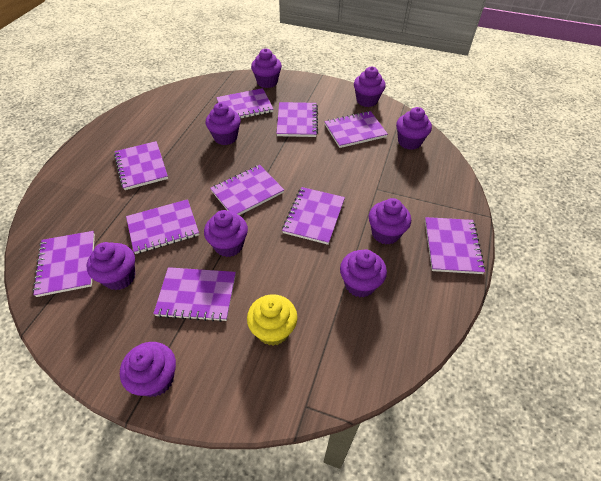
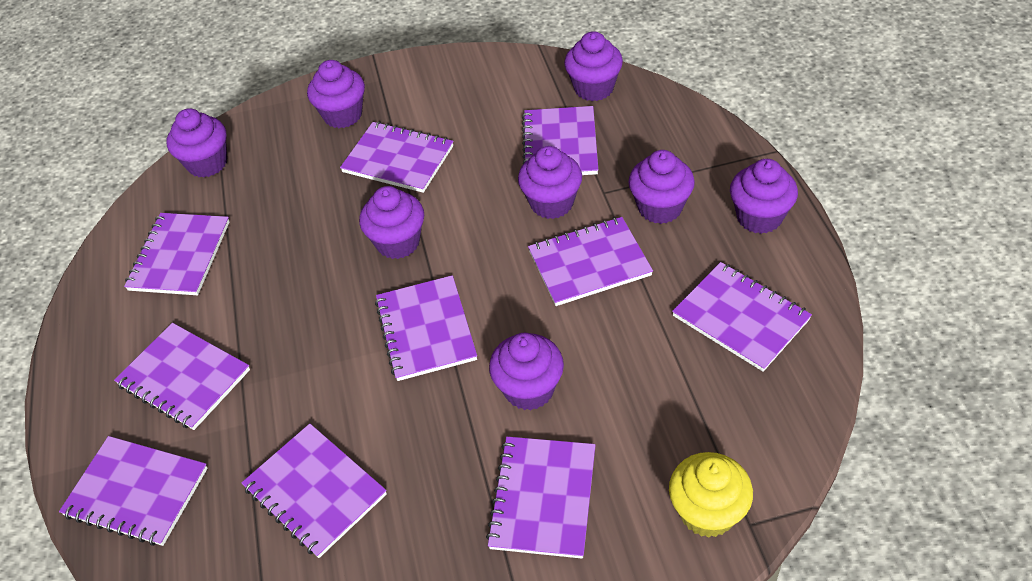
purple cupcake: [87,242,135,290] [120,342,176,397] [204,210,248,257] [206,102,241,145] [251,48,282,88] [340,249,387,297] [354,67,386,107] [369,198,411,245] [396,107,432,150] = 9 -> [167,108,227,178] [307,60,365,128] [359,186,424,259] [489,333,564,410] [518,146,582,219] [564,31,623,101] [629,150,695,224] [730,159,798,234] = 8

